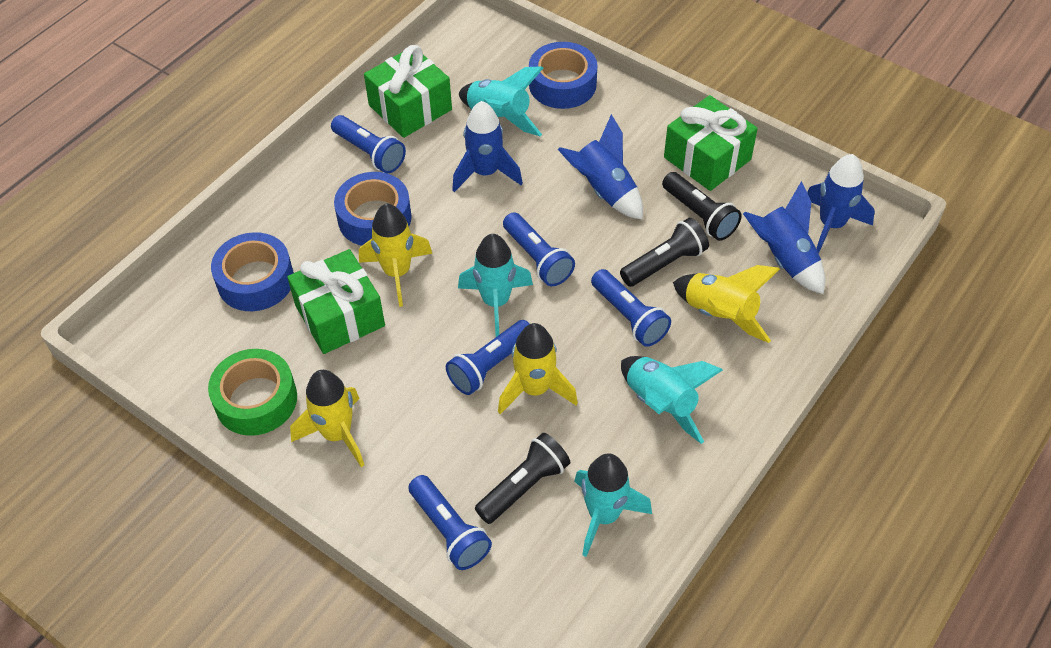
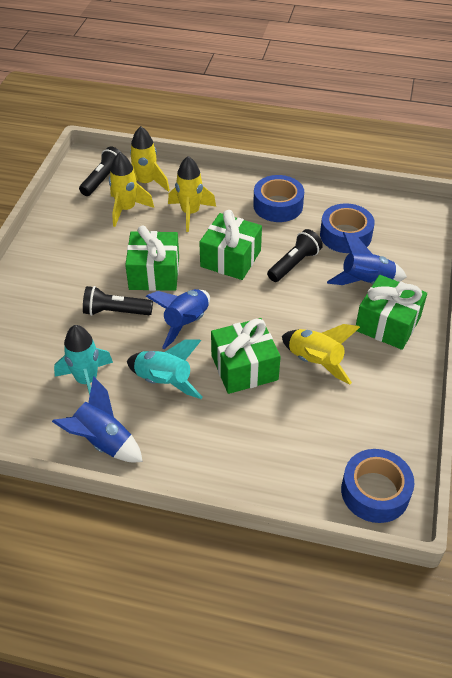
blue flashlight: [331,115,406,173] [408,475,492,570] [446,320,530,395] [503,212,575,286] [591,269,671,347] = 5 -> none = 0
blue rocket: [452,101,523,192] [558,114,643,219] [743,181,825,294] [807,154,875,254] = 4 -> [52,376,143,462] [146,289,210,349] [327,232,407,285] = 3
green gift: [287,249,385,354] [364,45,452,138] [664,95,758,191] = 3 -> [125,225,179,291] [199,210,262,280] [211,318,281,394] [356,275,427,350] = 4
green tape: [208,349,297,436] = 1 -> none = 0
turquoise rocket: [458,234,533,337] [459,66,543,136] [574,453,652,557] [621,356,723,444] = 4 -> [54,325,113,396] [127,339,203,399] = 2

